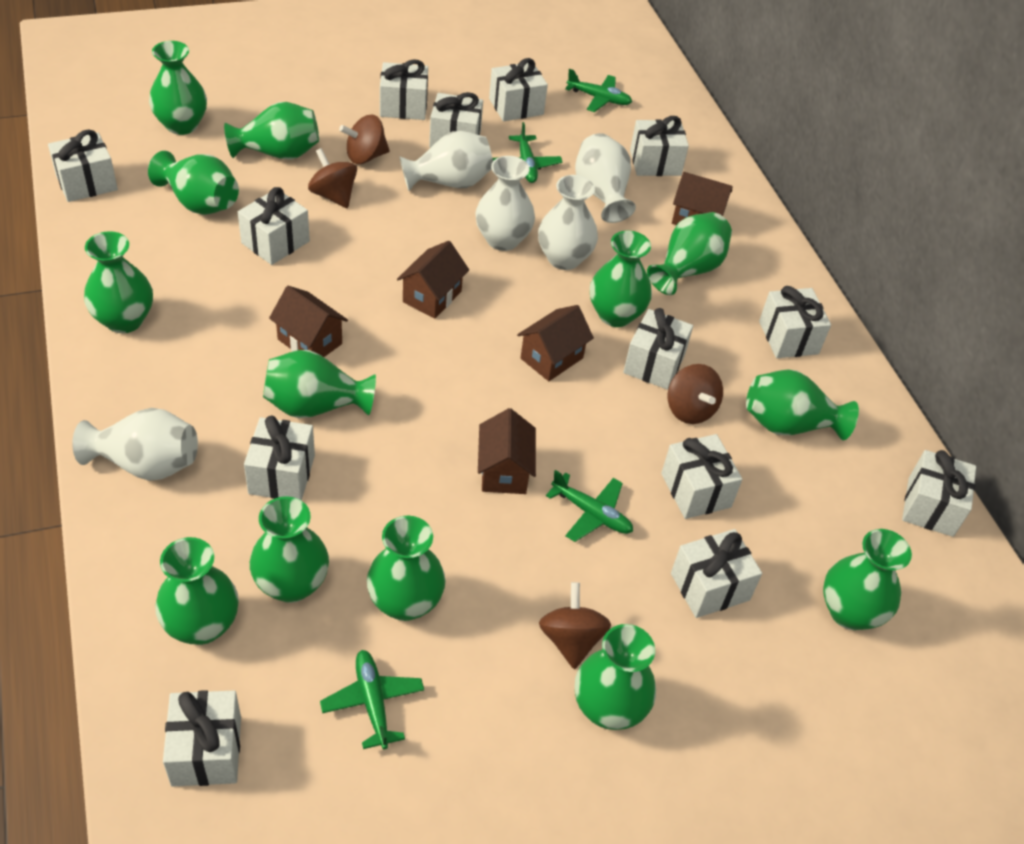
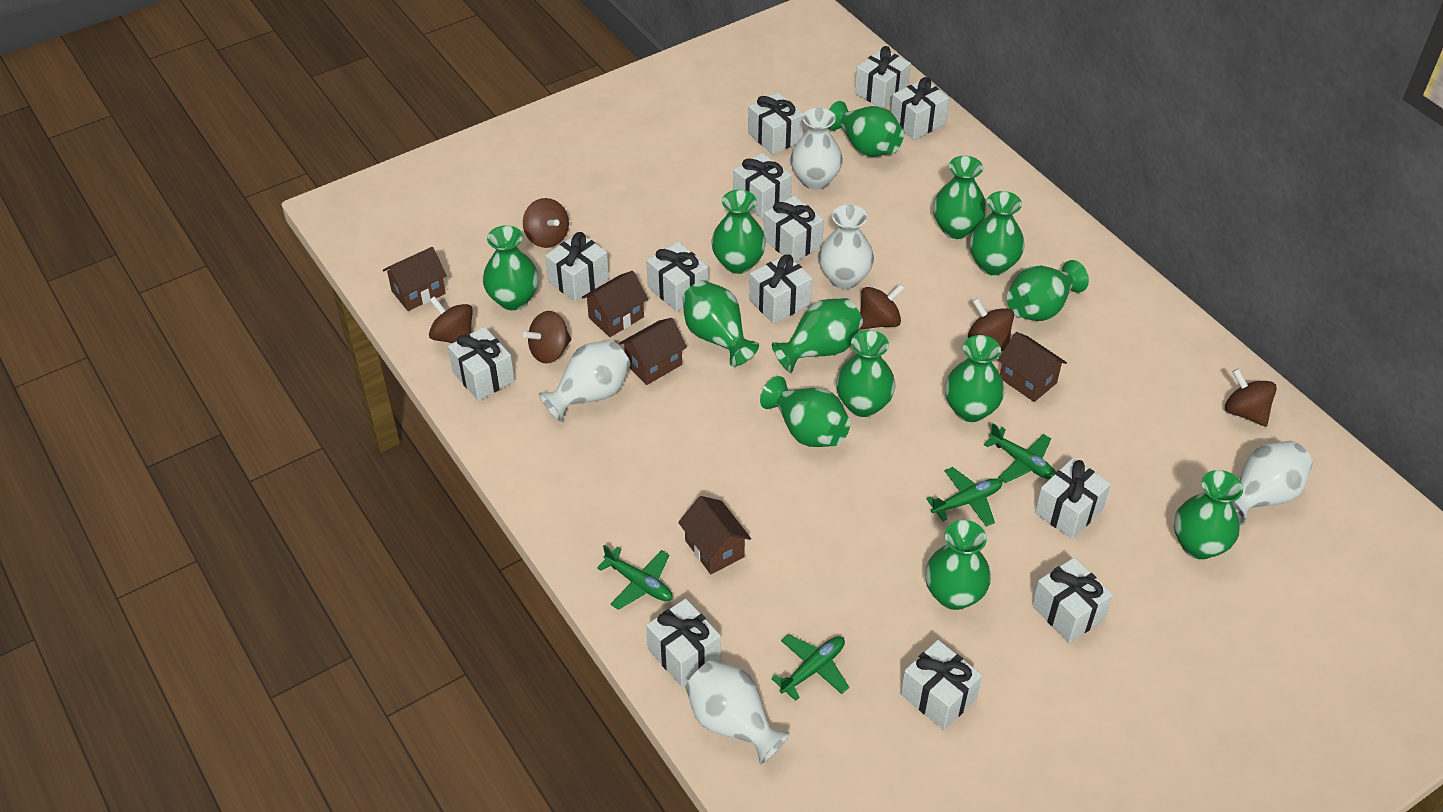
brown spinning top: [308,148,357,208] [339,115,390,164] [539,582,611,669] [668,364,723,424] = 4 -> [429,296,473,343] [523,198,569,248] [523,311,571,364] [860,283,905,330] [968,298,1014,351] [1225,368,1277,427] = 6

